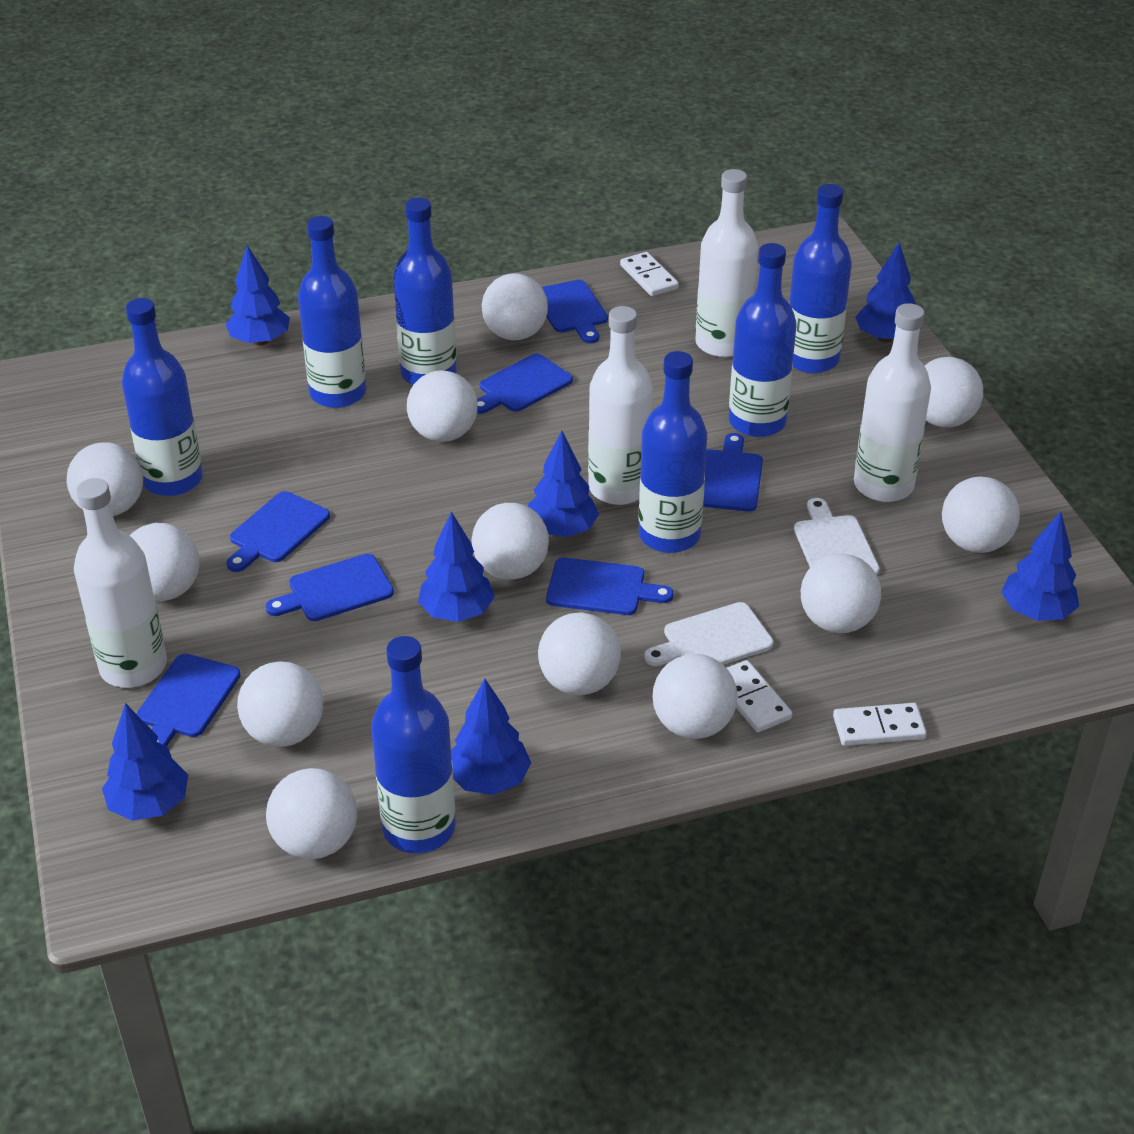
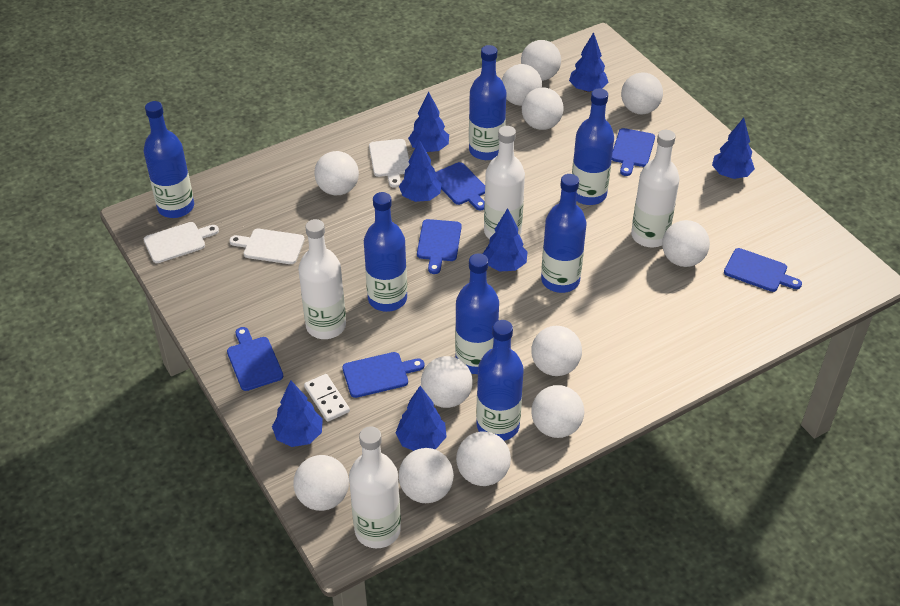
blue cutting board: [137,654,241,747] [227,491,330,572] [266,554,394,621] [477,354,573,414] [542,280,608,343] [546,558,674,615] [703,433,763,511] = 7 -> [227,327,283,391] [342,352,425,398] [417,219,462,274] [436,162,485,210] [612,128,655,176] [724,248,802,292] = 6
white cutting board: [644,602,774,666] [794,498,880,575] = 2 -> [144,222,219,263] [229,229,305,264] [369,139,410,188] = 3
white domino: [620,252,679,296] [727,660,792,732] [833,703,927,746] = 3 -> [304,374,350,422] = 1

